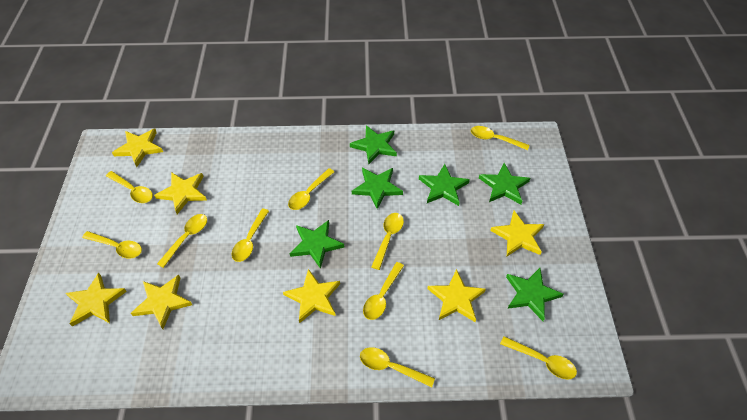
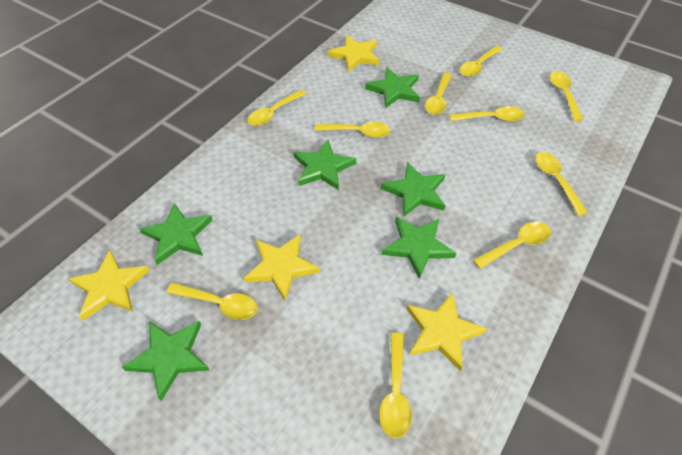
yellow star: [65,273,127,327] [112,128,163,167] [131,275,192,329] [154,172,207,214] [283,269,340,323] [428,269,486,322] [490,211,544,256] = 7 -> [69,250,149,320] [244,234,320,300] [328,35,379,72] [407,292,487,371] = 4

